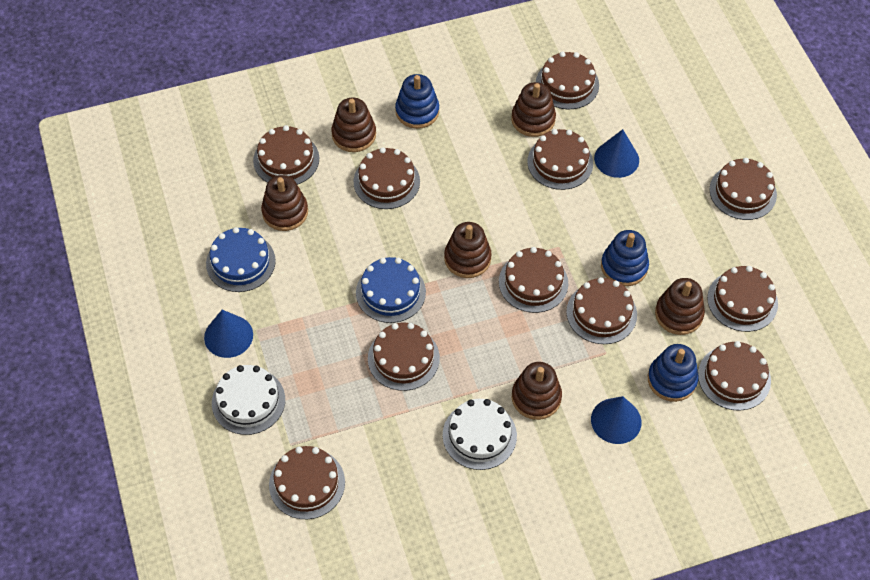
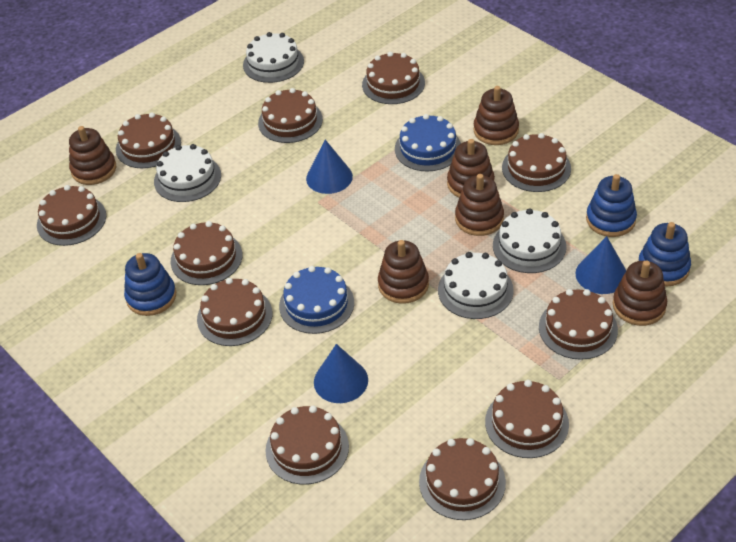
white cake: [212,365,285,435] [443,399,517,470] = 2 -> [154,144,221,202] [243,32,304,83] [438,252,514,319] [493,208,566,273] = 4

